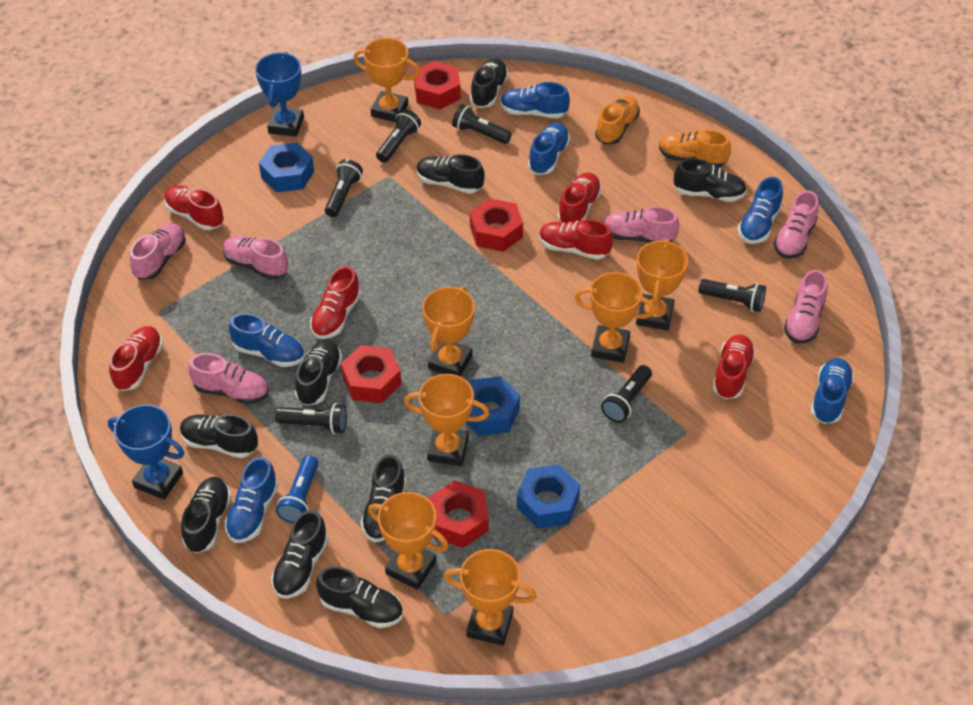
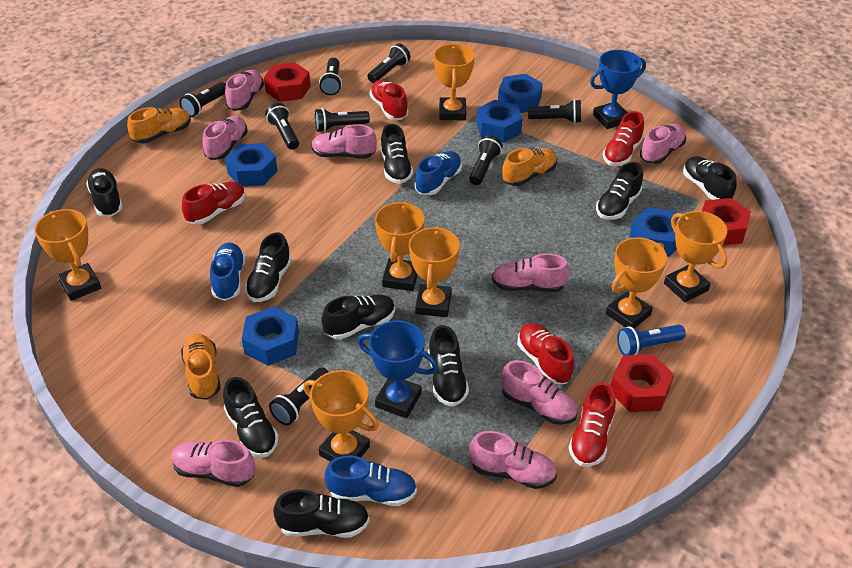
black flashlight: [275,403,347,434] [325,159,363,217] [376,109,421,163] [452,104,512,144] [601,365,652,423] [698,279,766,312] = 6 -> [180,82,226,117] [265,103,299,150] [269,367,328,425] [315,108,370,132] [319,58,342,95] [367,43,410,83] [469,135,503,185] [528,99,581,123] = 8
blue nut: [259,143,314,192] [466,376,520,436] [517,464,580,528] = 3 -> [225,143,277,186] [242,306,299,366] [477,100,522,143] [498,74,543,113] [630,208,679,257] = 5
blue shoe: [224,457,278,543] [229,313,305,367] [500,82,570,119] [528,123,570,175] [738,177,783,244] [811,358,854,424] = 6 -> [210,242,245,301] [324,455,417,506] [415,151,462,195] = 3
orange shoe: [595,95,640,144] [659,130,731,168] = 2 -> [127,107,191,144] [181,334,221,400] [502,148,557,186] = 3
pink shoe: [130,223,185,280] [188,353,269,404] [223,236,288,280] [604,206,679,243] [774,190,819,259] [784,270,828,344] = 6 -> [171,440,255,487] [202,116,248,160] [225,70,264,111] [311,124,377,159] [469,431,557,489] [491,253,569,292] [501,360,578,425] [640,124,686,164] = 8
red nut: [341,345,401,403] [414,61,461,109] [429,480,489,548] [470,198,523,252] = 4 -> [264,62,311,102] [611,354,674,412] [702,198,751,245] = 3
red shoe: [109,326,163,391] [164,185,224,230] [310,266,361,339] [539,219,613,260] [558,172,602,223] [713,335,756,399] = 6 -> [182,182,245,225] [369,79,409,120] [517,323,574,384] [569,382,616,467] [603,111,644,166] = 5

